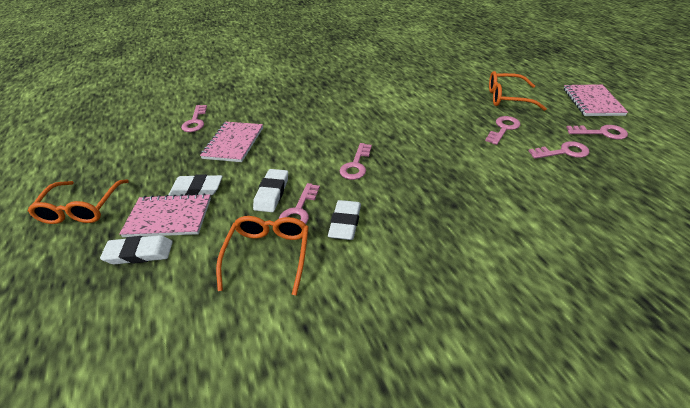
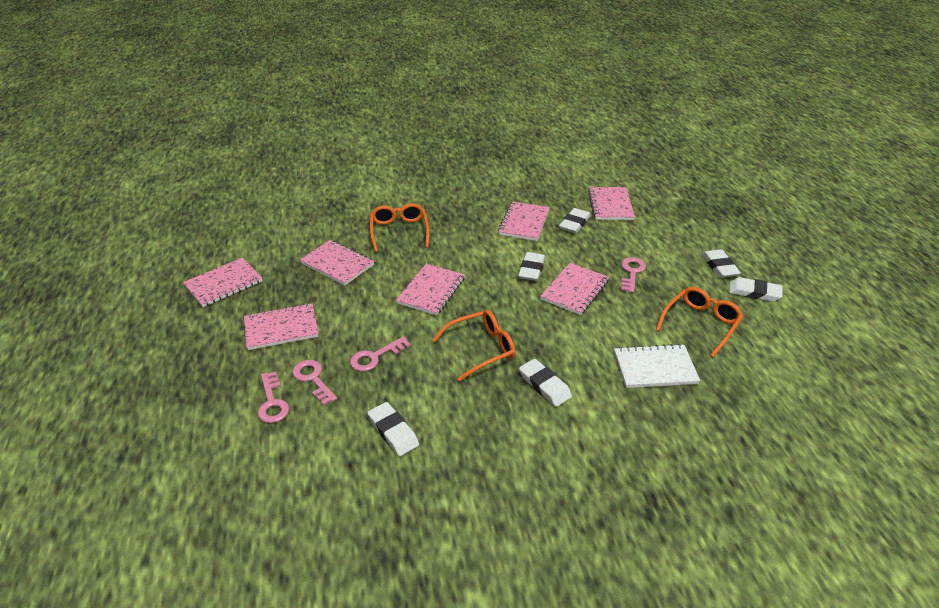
pink key: [181,105,207,132] [279,183,320,224] [340,143,372,180] [485,116,520,145] [529,141,589,159] [566,125,628,140] = 6 -> [258,371,289,423] [292,360,337,406] [350,336,411,371] [621,257,646,293] = 4
pink notebook: [119,193,211,237] [200,122,263,162] [564,84,628,116] = 3 -> [183,258,262,307] [244,303,319,350] [300,240,374,286] [396,264,465,316] [498,201,550,241] [540,263,609,315] [588,187,635,220] = 7
white eraser: [100,235,173,264] [169,174,222,196] [253,169,288,212] [328,200,361,240] = 4 -> [368,402,419,456] [518,252,545,281] [519,359,572,407] [559,208,591,233] [702,249,741,278] [729,277,783,302] = 6
white notebook: none = 0 -> [614,344,700,388] = 1

